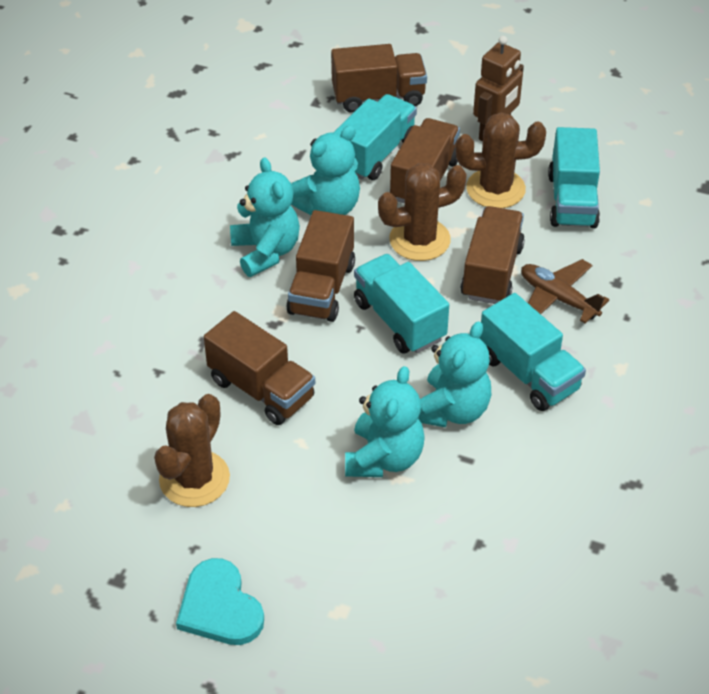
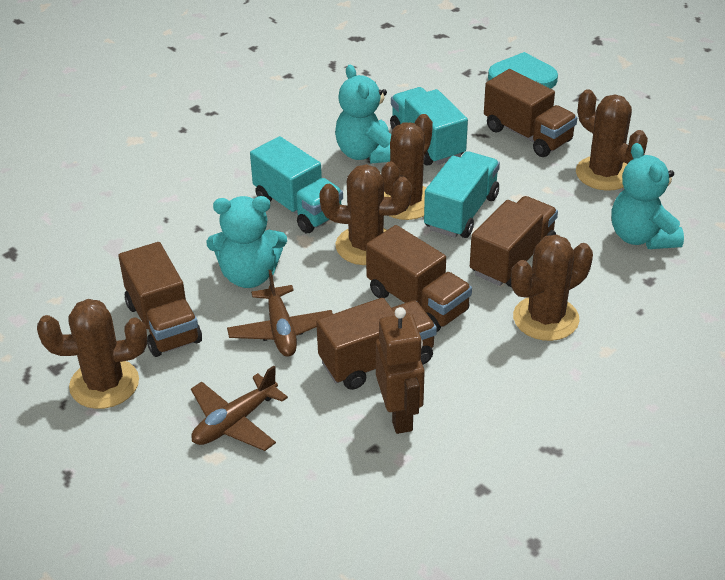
brown cactus: [154,394,230,507] [378,163,467,261] [456,112,546,208] = 3 -> [37,299,147,409] [319,164,412,265] [381,114,433,220] [511,234,593,341] [576,89,648,191] = 5
brown plane: [521,259,609,324] = 1 -> [191,366,288,451] [227,269,333,357] = 2
turquoise teddy bear: [230,157,300,277] [291,126,360,215] [345,366,425,477] [418,321,491,427] = 4 -> [207,196,287,288] [335,65,391,164] [612,143,684,249] = 3
turquoise truck: [334,94,417,180] [354,254,449,354] [480,293,586,411] [548,127,600,228] = 4 -> [250,136,343,233] [390,87,468,165] [424,151,500,238] = 3

